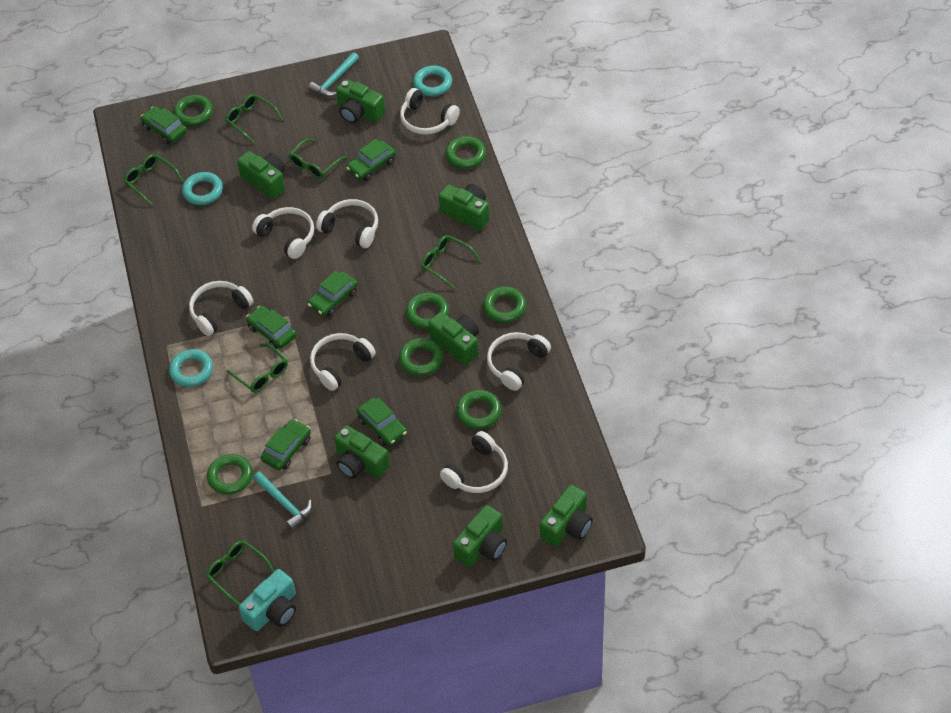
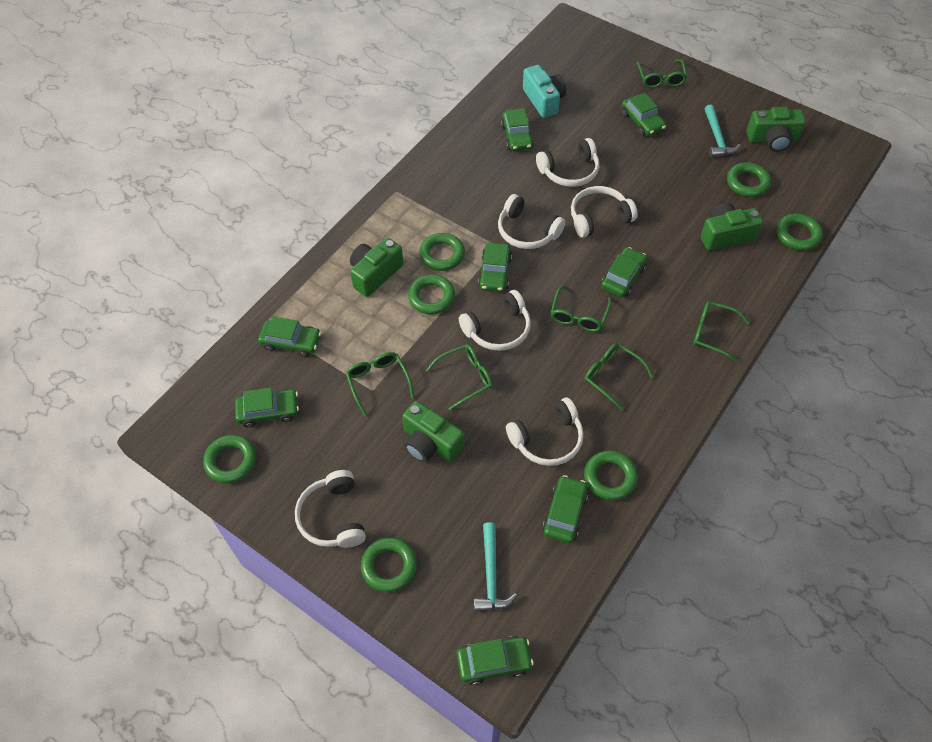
green camera: [237,151,285,199] [334,425,390,479] [336,79,385,123] [428,312,479,365] [438,184,490,230] [453,505,507,567] [540,485,593,547] = 7 -> [350,238,403,297] [402,401,464,463] [701,203,763,251] [747,107,806,152] = 4
green car: [141,106,187,144] [246,305,297,349] [261,419,311,470] [308,271,358,316] [346,139,396,181] [356,397,407,446] = 6 -> [235,387,299,428] [258,316,321,357] [457,636,534,685] [478,242,512,292] [501,108,534,151] [542,475,588,543] [601,247,647,297] [622,93,666,136] = 8
turquoise ring: [169,349,213,387] [182,172,223,205] [413,66,452,96] = 3 -> none = 0
white headphones: [189,281,253,336] [252,207,314,259] [310,333,376,391] [316,199,378,248] [400,88,460,135] [440,431,508,493] [487,332,551,391] = 7 -> [295,470,366,548] [459,290,531,351] [498,194,565,249] [506,398,584,466] [536,138,599,187] [571,186,638,238] = 6

